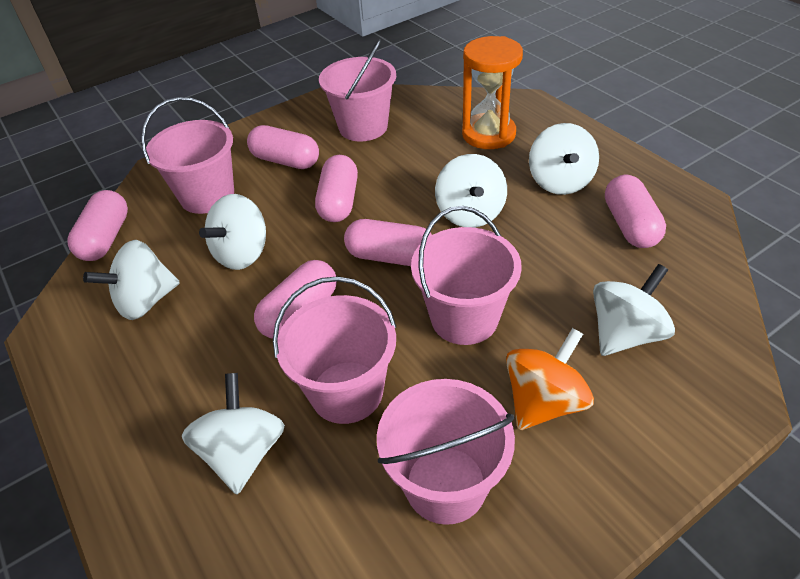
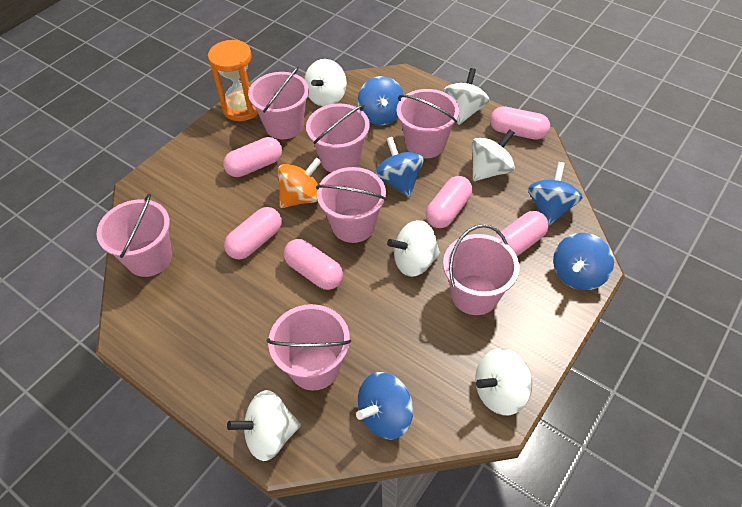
blue spinning top: none = 0 -> [356,372,413,440] [358,76,404,125] [375,137,424,197] [528,162,583,226] [553,233,614,290] = 5
pink bucket: [141,97,234,214] [273,276,396,424] [319,39,396,141] [377,379,515,525] [411,206,522,345] = 5 -> [96,194,172,277] [248,66,309,139] [266,304,351,391] [306,104,370,172] [316,167,386,243] [397,89,459,159] [443,224,520,315] = 7

